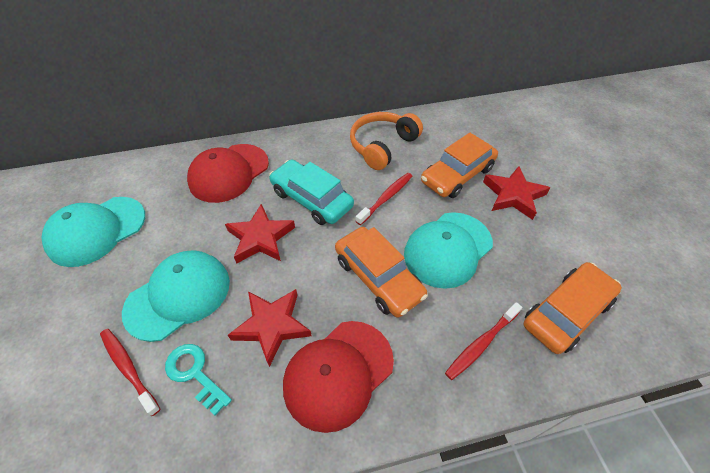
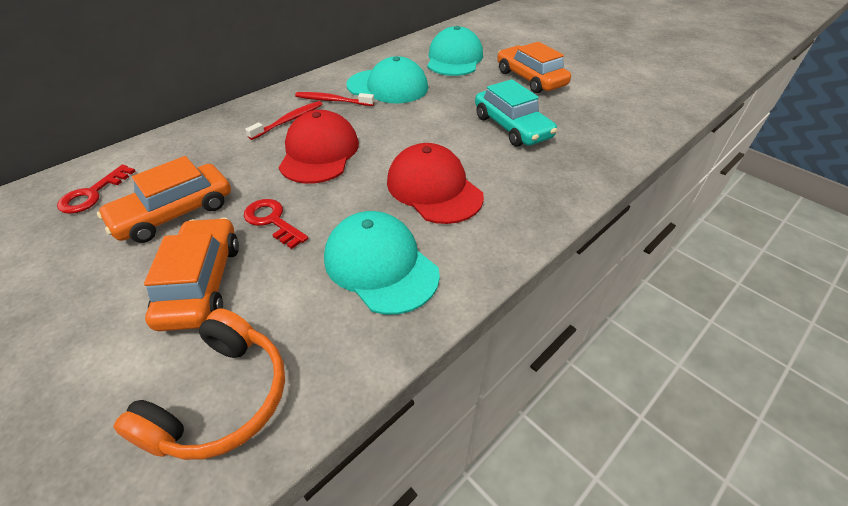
red key: none = 0 -> [57,165,135,214] [244,199,308,249] = 2
red star: [225,204,295,264] [228,289,312,367] [483,166,550,220] = 3 -> none = 0
red toothbrush: [100,329,160,416] [356,173,412,225] [445,302,522,380] = 3 -> [245,101,322,140] [295,92,374,106] = 2
turquoise key: [165,344,232,416] = 1 -> none = 0

